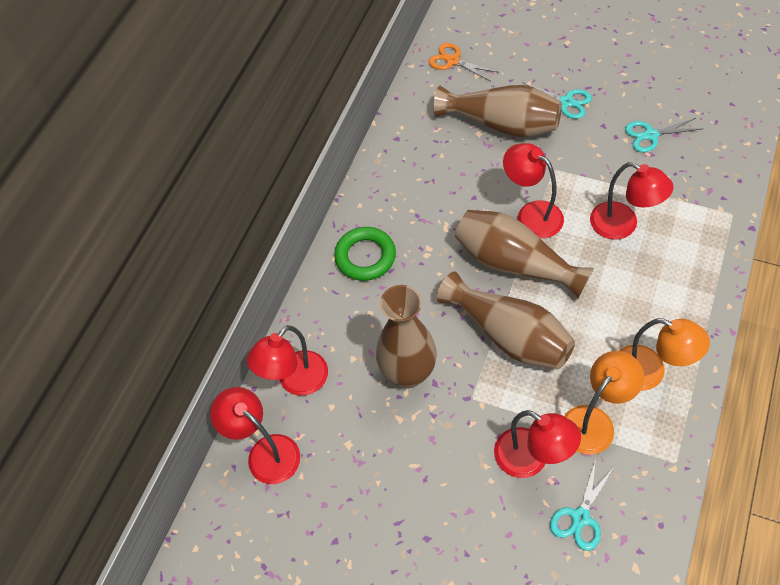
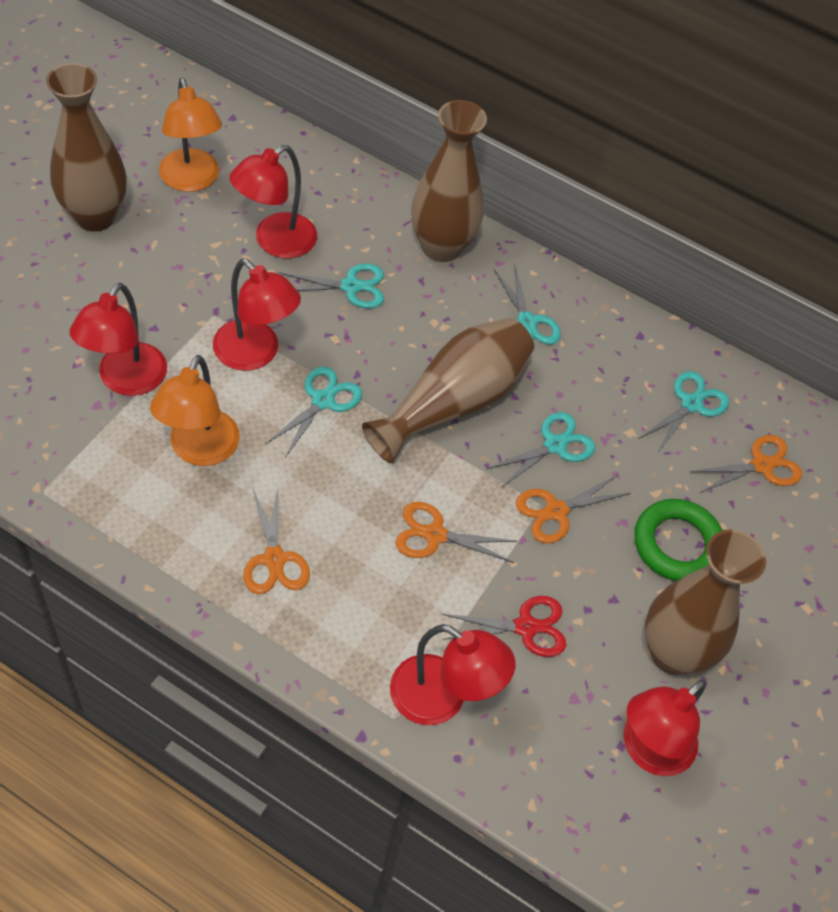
orange scissors: [429,43,497,81] = 1 -> [243,488,310,594] [395,502,518,563] [516,475,631,543] [690,435,802,493] = 4
red scissors: none = 0 -> [441,596,566,657] = 1
turquoise scissors: [522,82,592,119] [550,459,615,551] [625,118,701,152] = 3 -> [265,366,362,458] [278,263,384,308] [487,412,595,488] [494,266,561,345] [638,371,729,454] = 5

